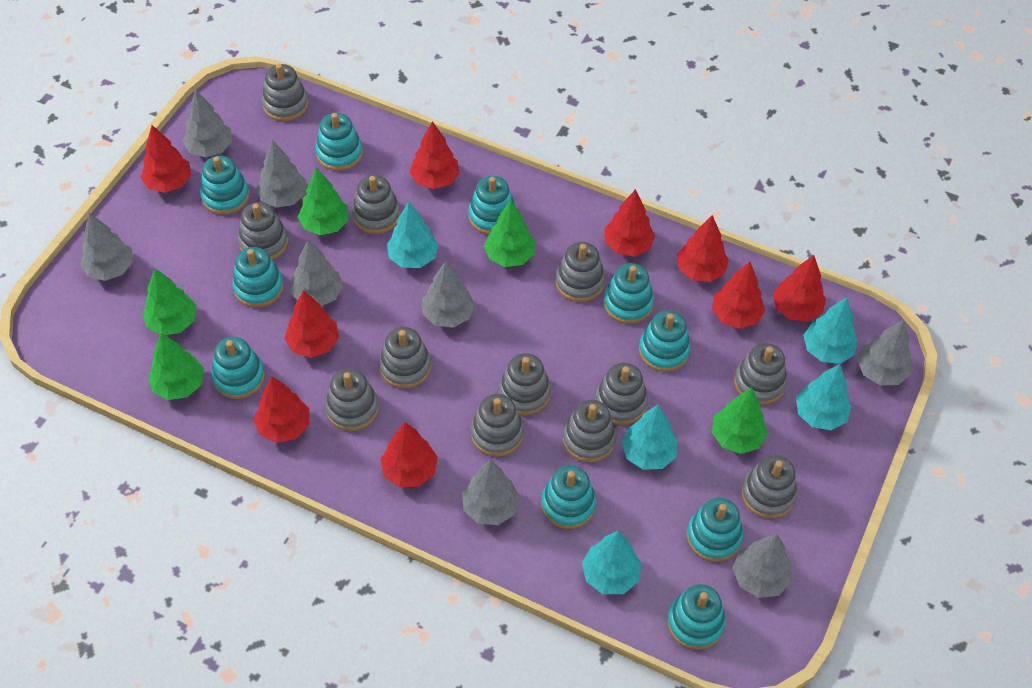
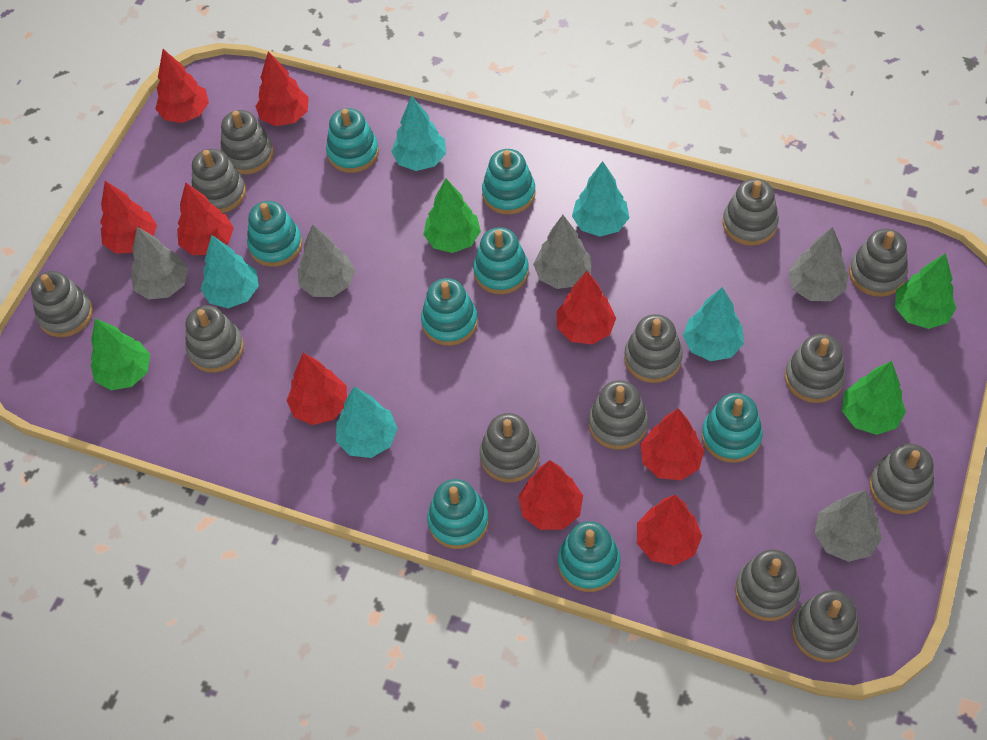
green tree: [143,268,197,335] [148,333,204,400] [298,168,349,235] [484,200,535,267] [712,387,768,454] = 5 -> [90,318,150,390] [423,178,481,253] [842,361,906,435] [895,253,957,329] = 4
grey stacking toy: [238,202,288,260] [262,64,309,121] [325,368,379,431] [352,175,401,234] [379,327,431,389] [471,394,524,457] [499,353,551,415] [555,242,605,302] [563,400,616,462] [595,363,648,425] [734,343,787,405] [741,455,797,519] = 12 -> [31,271,93,337] [185,305,244,373] [192,149,246,213] [220,110,274,175] [480,413,539,483] [589,380,648,450] [624,314,683,383] [723,179,779,246] [735,550,801,621] [785,334,845,403] [791,590,859,662] [849,229,908,297] [869,444,934,514] = 13
grey tree: [80,213,133,281] [183,89,232,157] [256,140,307,208] [290,240,343,306] [422,261,475,328] [462,460,520,525] [732,534,792,598] [857,320,911,385] = 8 -> [131,227,188,300] [297,224,355,297] [533,215,591,289] [788,227,848,301] [814,490,882,562] = 5
turquoise stacking toy: [200,156,250,215] [211,337,265,399] [232,247,284,308] [315,113,363,171] [468,176,516,235] [541,465,596,529] [604,263,654,324] [639,310,691,372] [667,584,726,650] [686,498,743,562] = 10 -> [247,201,303,267] [326,108,379,173] [421,278,478,346] [427,479,489,549] [473,227,529,294] [482,149,535,215] [558,521,621,592] [702,393,763,463] = 8

